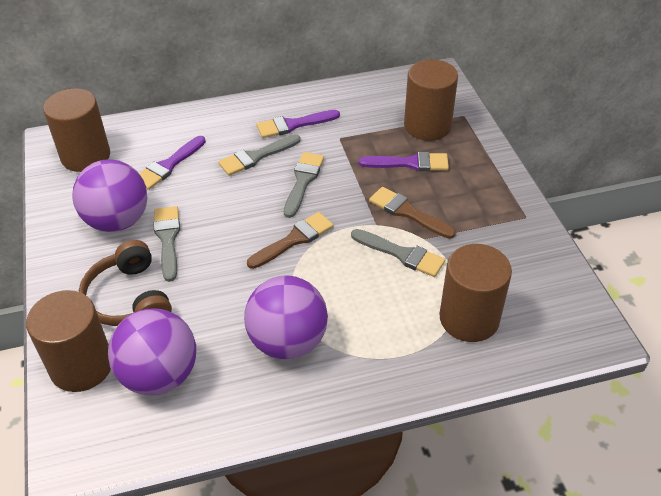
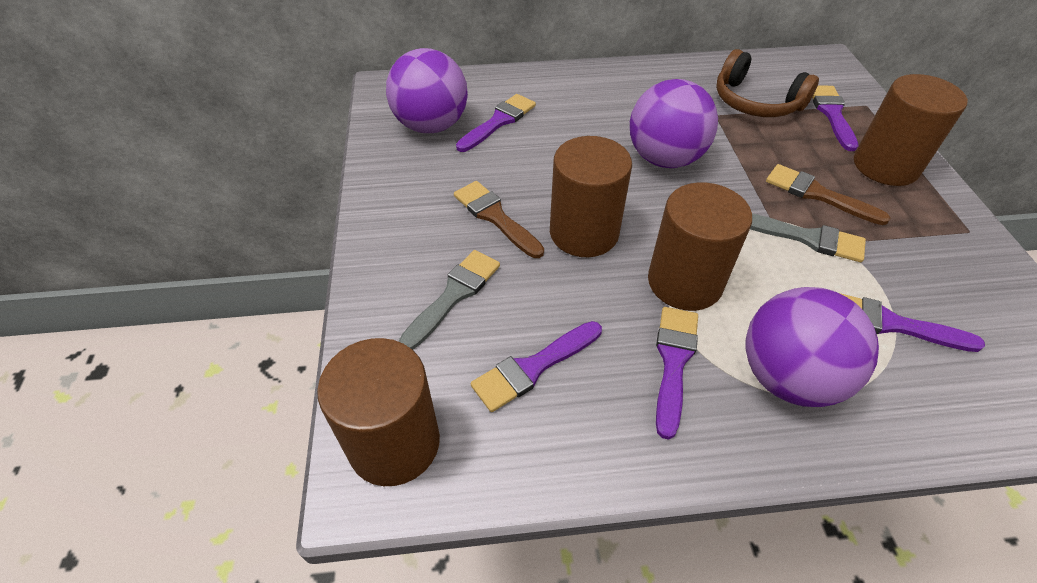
grey brush: [154,206,180,282] [218,134,301,176] [284,152,324,218] [351,229,445,277] = 4 -> [399,250,500,350] [750,213,866,262] = 2
purple brush: [139,136,206,190] [256,110,340,138] [359,152,449,171] = 3 -> [456,94,536,152] [471,321,602,412] [656,307,698,440] [812,86,858,151] [839,293,985,352] = 5

